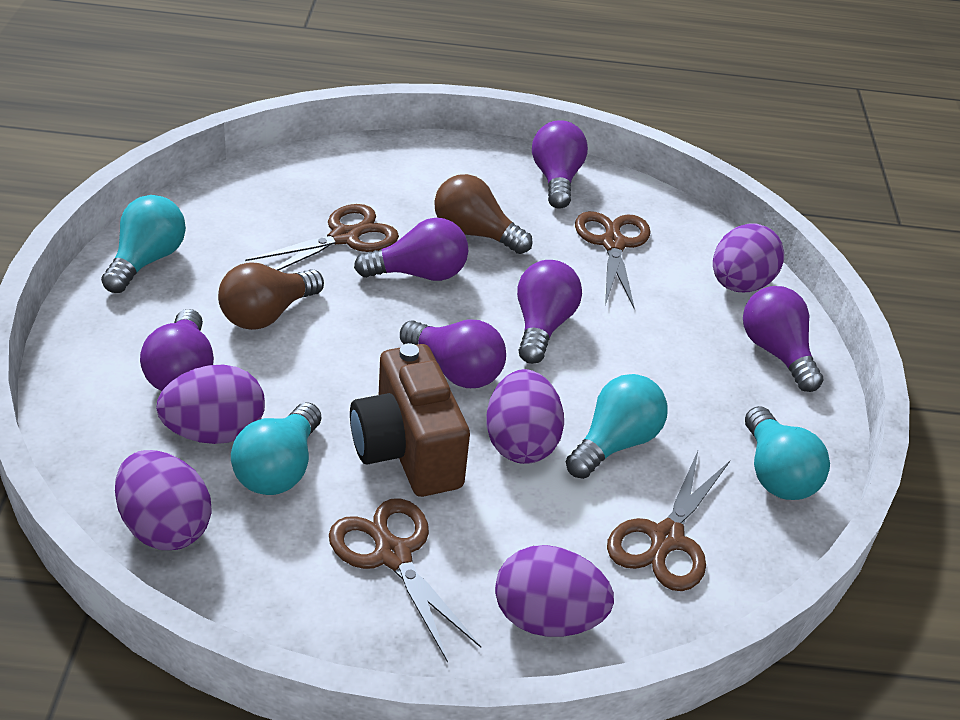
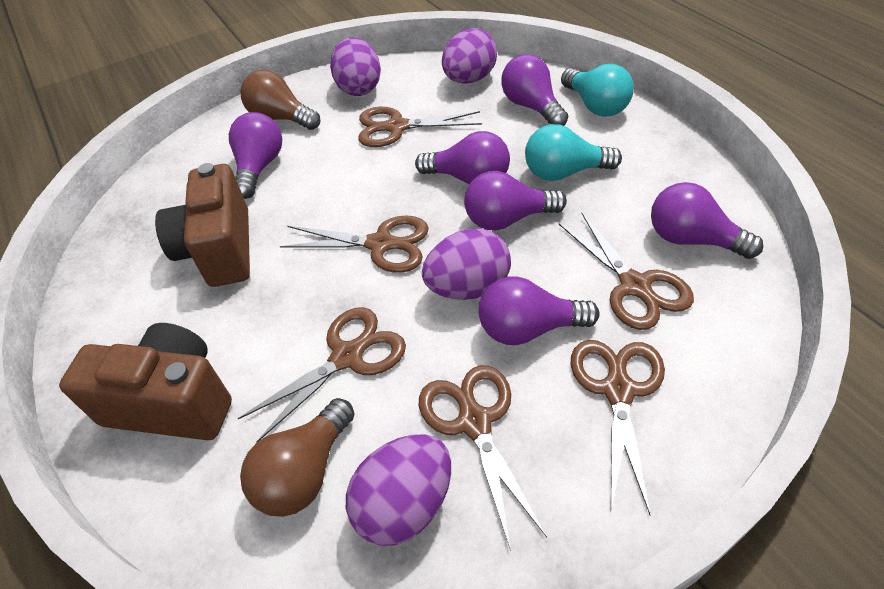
brown camera: [350,343,470,497] = 1 -> [59,323,232,440] [155,163,250,287] = 2
brown scissors: [245,204,399,271] [329,498,481,663] [575,211,651,309] [607,451,730,591] = 4 -> [237,307,406,442] [280,215,429,273] [358,107,482,147] [418,365,547,551] [559,212,694,330] [571,340,665,516] = 6
purple egg: [115,450,211,550] [156,365,265,444] [486,369,564,464] [495,545,614,637] [713,223,784,292] = 5 -> [330,37,381,96] [346,434,451,546] [422,229,511,300] [442,28,497,84] = 4
turquoise light bulb: [101,195,186,293] [231,402,321,495] [566,374,668,479] [745,406,830,500] = 4 -> [525,124,622,181] [561,64,634,117] = 2

